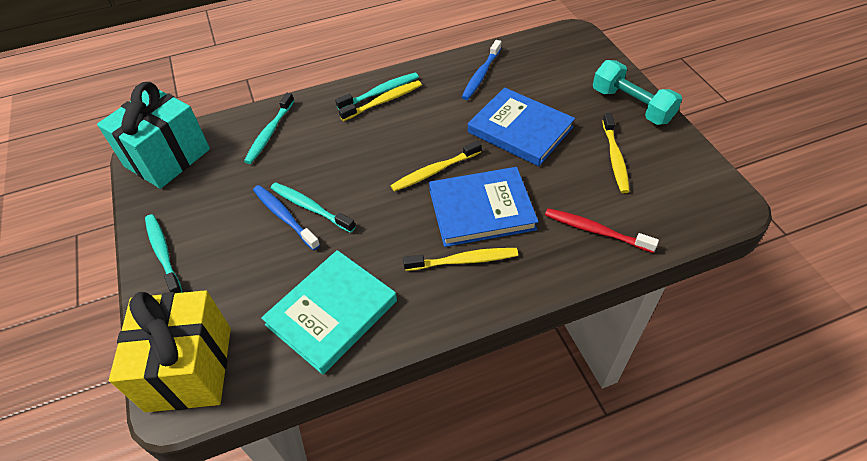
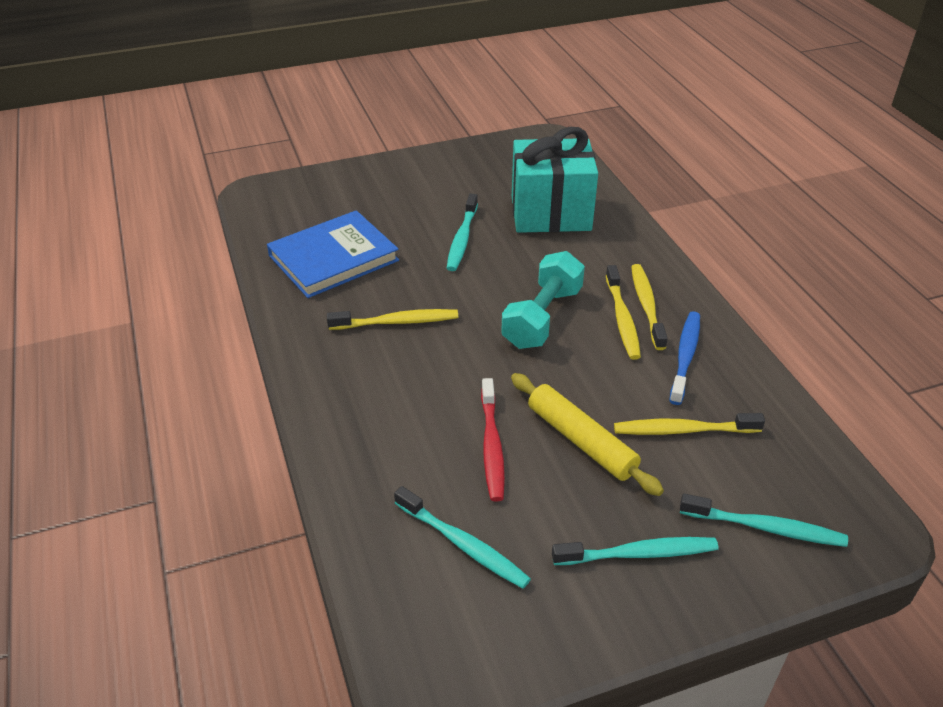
blue book: [429,167,539,247] [468,87,575,166] = 2 -> [267,210,399,298] = 1
blue toothbrush: [253,185,320,250] [462,40,502,100] = 2 -> [669,311,700,405] = 1
turquoise book: [261,250,397,375] = 1 -> none = 0
yellow gift: [109,290,231,412] = 1 -> none = 0
yellow rolling pin: none = 0 -> [511,373,664,496] = 1

